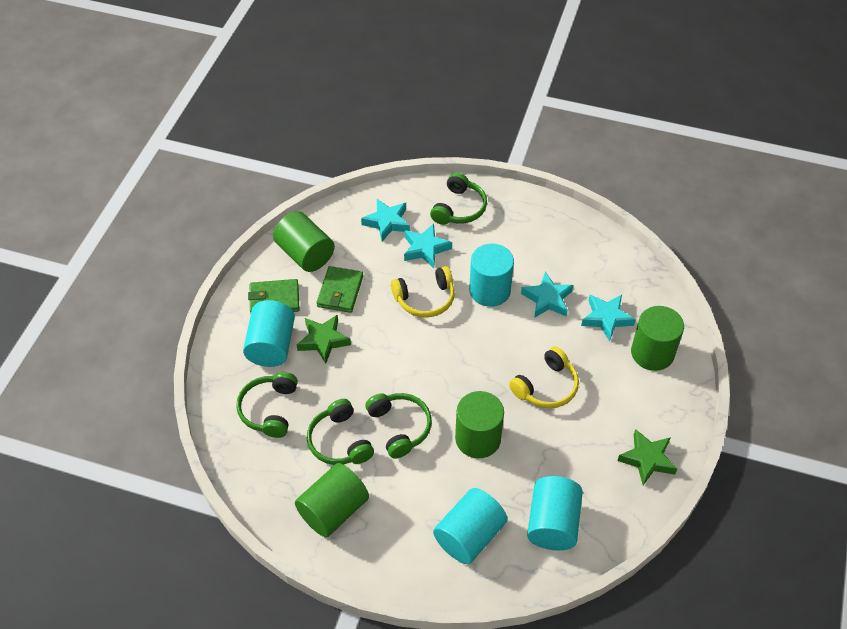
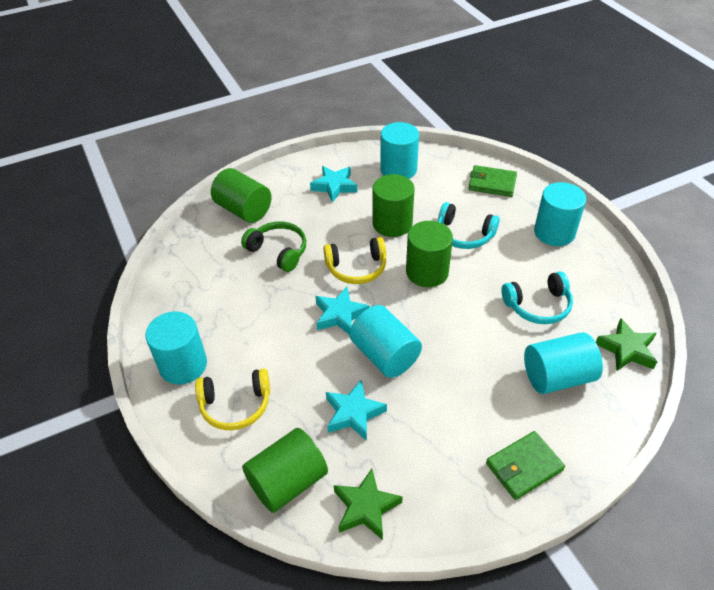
green headphones: [236,372,298,438] [307,399,374,465] [365,393,432,459] [430,172,487,225] = 4 -> [241,221,306,272] = 1
turquoise cylinder: [243,300,295,367] [433,488,507,564] [469,244,514,307] [527,476,583,551] = 4 -> [145,311,207,384] [349,305,422,378] [380,122,419,179] [524,332,603,394] [534,182,586,246] = 5
turquoise headphones: none = 0 -> [438,202,500,249] [501,271,573,324] = 2
turquoise star: [361,199,410,241] [404,223,452,268] [521,272,573,318] [581,295,636,341] = 4 -> [310,166,357,203] [315,287,370,334] [326,379,387,441] = 3

